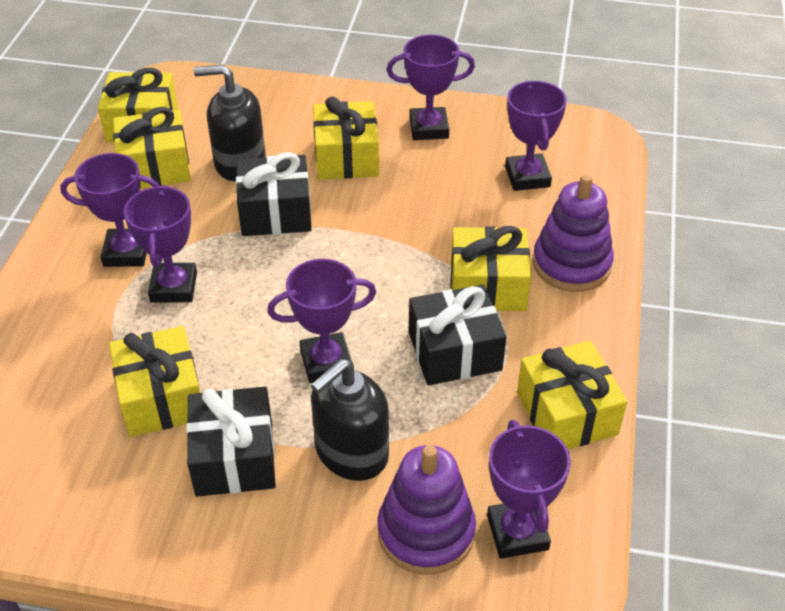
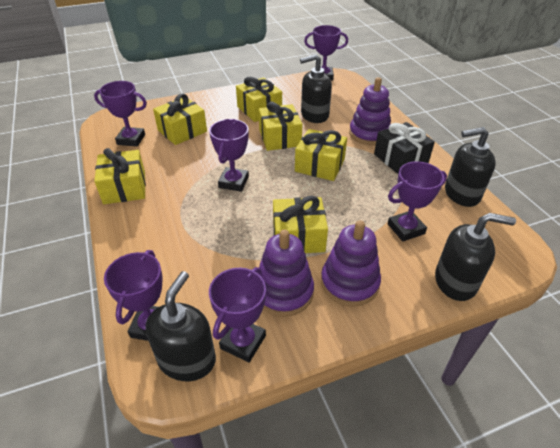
black gift: [186,387,276,497] [236,152,312,236] [409,285,506,385] = 3 -> [374,122,435,174] = 1
black soap dispenser: [194,64,266,181] [311,359,389,481] = 2 -> [145,271,216,381] [300,54,332,123] [435,213,516,301] [445,127,496,207] = 4
purple stacking toy: [377,445,476,575] [533,174,614,292] = 2 -> [259,229,314,317] [321,220,381,307] [349,77,391,145] = 3

